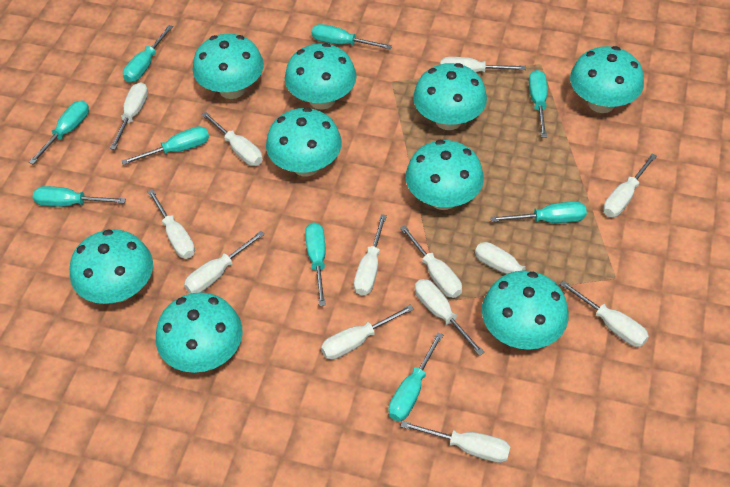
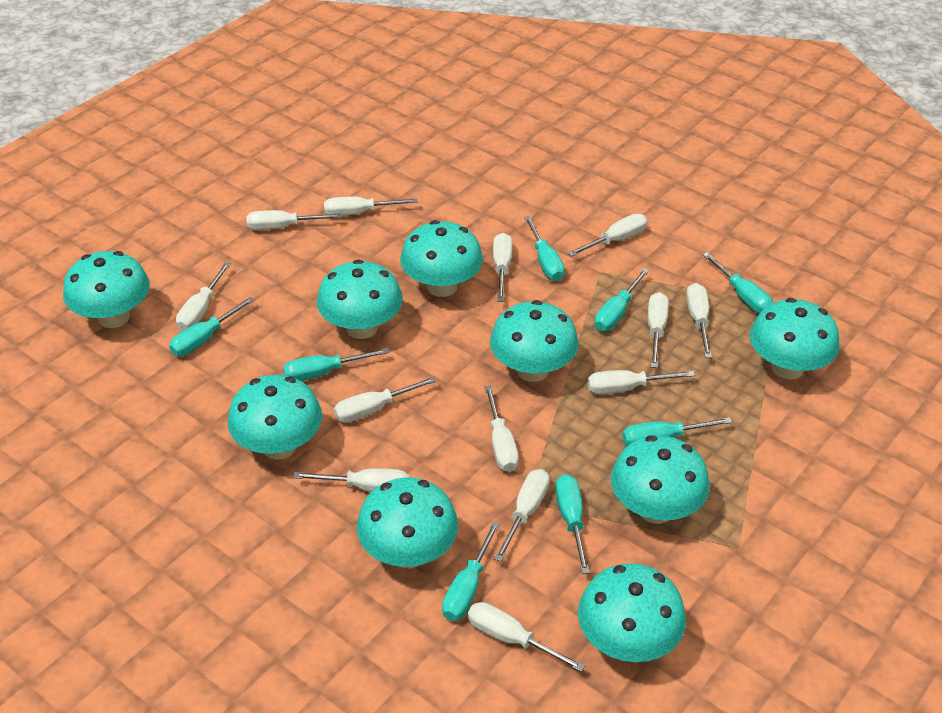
turquoise screwdriver: [29,100,89,164] [33,186,126,207] [122,126,209,165] [123,25,173,83] [305,222,326,306] [311,24,392,49] [389,332,443,421] [490,201,587,223] [529,70,547,138] = 9 -> [169,296,255,356] [283,348,389,381] [442,521,500,621] [524,216,564,281] [555,474,590,574] [595,268,649,331] [622,417,732,446] [702,252,773,314] = 8

